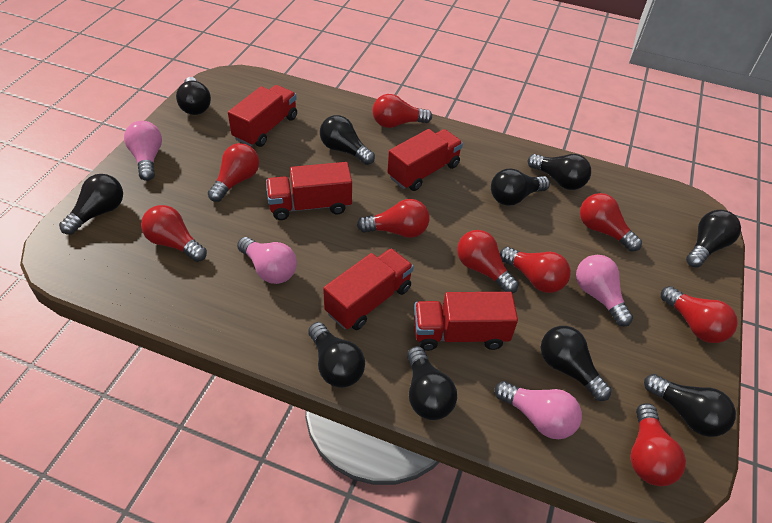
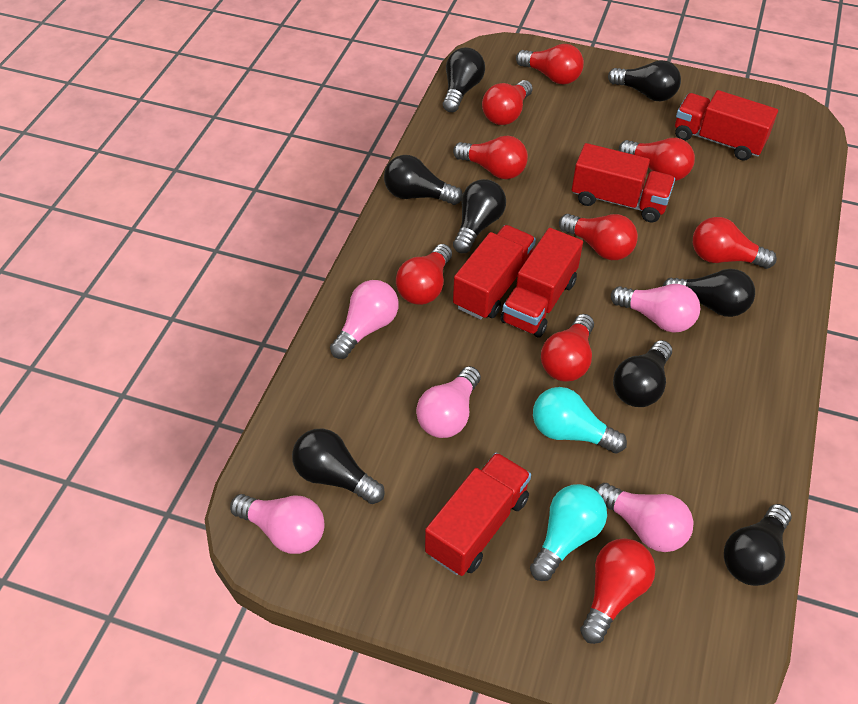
black light bulb: [59,174,123,235] [176,77,211,115] [308,322,365,388] [320,115,375,165] [407,346,457,420] [491,168,550,206] [528,154,591,190] [541,326,612,401] [644,374,736,437] [686,210,741,268] = 10 -> [292,429,385,504] [384,155,463,205] [443,47,485,112] [453,179,506,253] [608,60,681,101] [613,340,672,407] [662,269,755,317] [724,504,792,586] = 8
pink light bulb: [124,121,162,181] [237,237,297,284] [495,381,582,439] [576,255,633,326] = 4 -> [230,494,325,554] [330,280,399,359] [416,366,481,438] [595,483,694,552] [611,284,700,333] = 5
turquoise light bulb: none = 0 -> [530,484,607,581] [533,387,627,453] = 2

